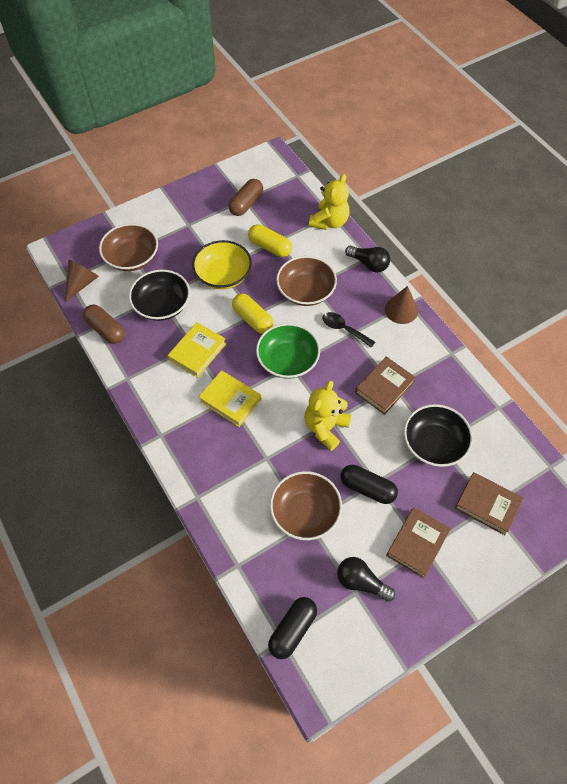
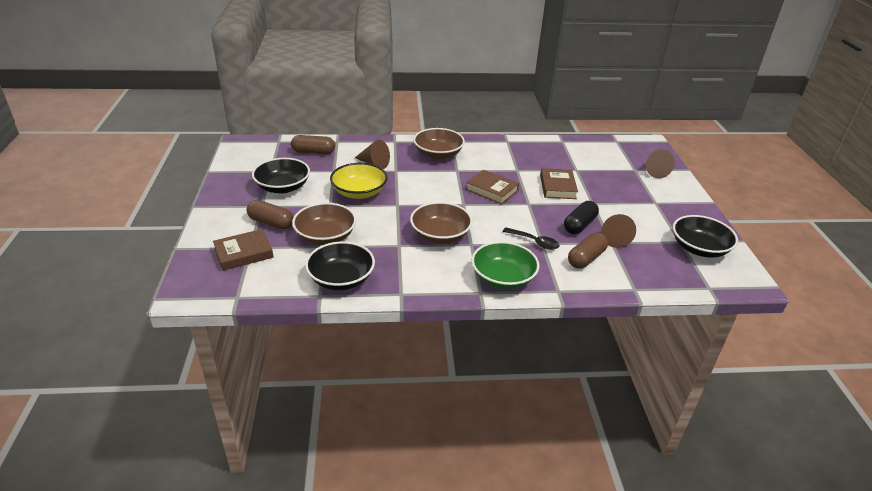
black bowl: [129,269,190,321] [404,404,473,467] = 2 -> [252,158,310,193] [305,241,375,290] [673,215,738,258] = 3
black capsule: [268,597,317,659] [341,465,398,504] = 2 -> [564,201,599,234] = 1
black light bulb: [337,557,395,602] [345,246,390,272] = 2 -> none = 0
brown capsule: [83,305,125,344] [228,179,263,216] = 2 -> [247,200,293,230] [291,135,335,154] [568,233,608,268] = 3
brown cone: [65,259,99,302] [385,286,418,324] = 2 -> [355,140,390,169] [601,214,636,248] [646,149,675,178] = 3
yellow book: [168,322,226,378] [199,370,262,427] = 2 -> none = 0
yellow capsule: [232,294,274,334] [248,224,292,257] = 2 -> none = 0
yellow teddy bear: [305,381,351,451] [309,174,349,230] = 2 -> none = 0

